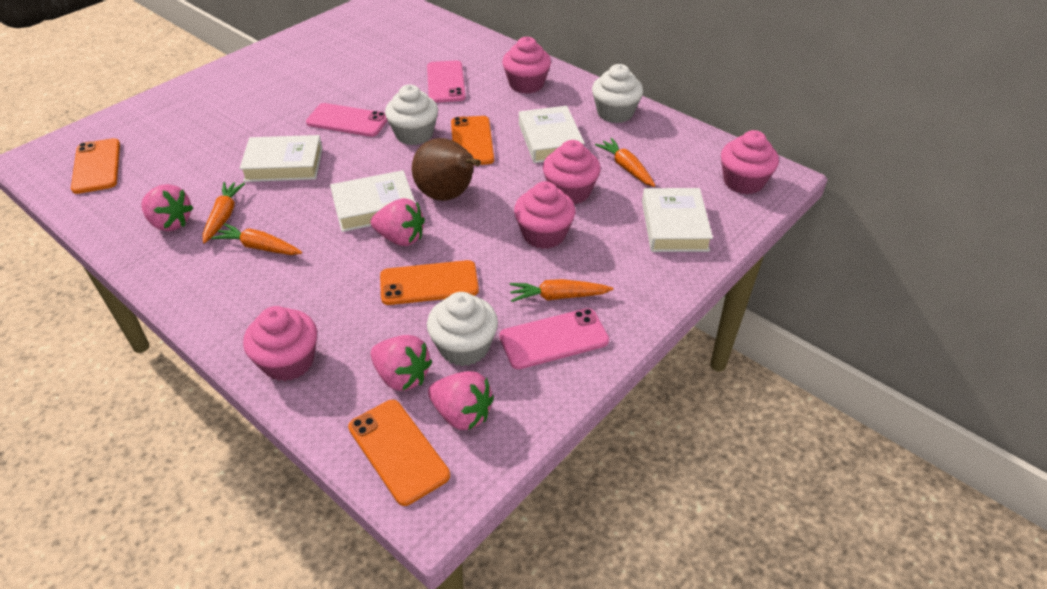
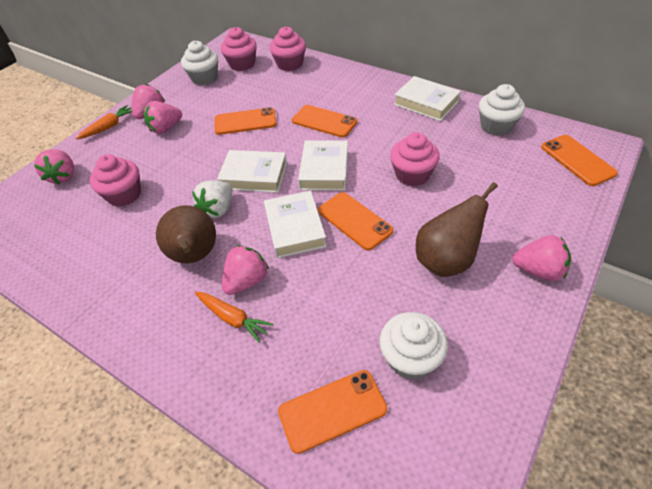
brown pear: [412,138,481,201] = 1 -> [156,205,216,263] [416,182,498,277] = 2
orange carrot: [203,182,246,243] [211,223,302,255] [510,279,613,302] [595,138,655,187] = 4 -> [76,105,132,139] [195,292,273,343] = 2
orange phone: [71,138,120,194] [348,400,450,506] [380,260,479,305] [451,116,494,165] = 4 -> [215,107,276,135] [278,370,387,454] [292,105,357,138] [318,192,393,250] [541,135,618,186] = 5
pink cupcake: [243,306,317,381] [502,37,551,94] [514,181,576,249] [543,140,601,204] [721,130,779,194] = 5 -> [90,154,141,207] [221,27,257,71] [270,26,306,71] [390,132,439,186] = 4
pink phone: [306,103,388,137] [427,60,466,103] [500,308,609,369] = 3 -> none = 0
pink strawberry: [141,184,193,231] [370,198,425,246] [371,335,432,391] [428,371,494,430] = 4 -> [34,149,74,185] [132,84,165,119] [144,101,182,134] [222,245,269,295] [512,235,571,281] = 5
white strawberry: none = 0 -> [192,180,232,218] = 1

